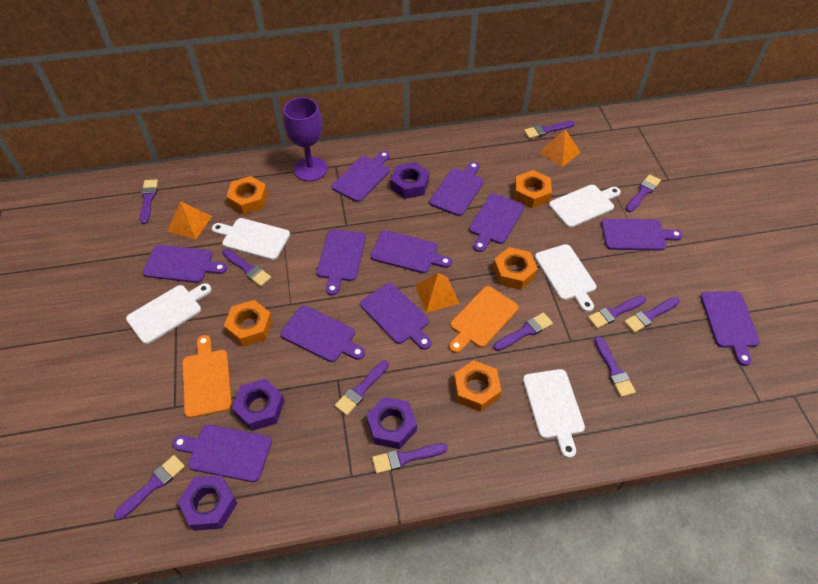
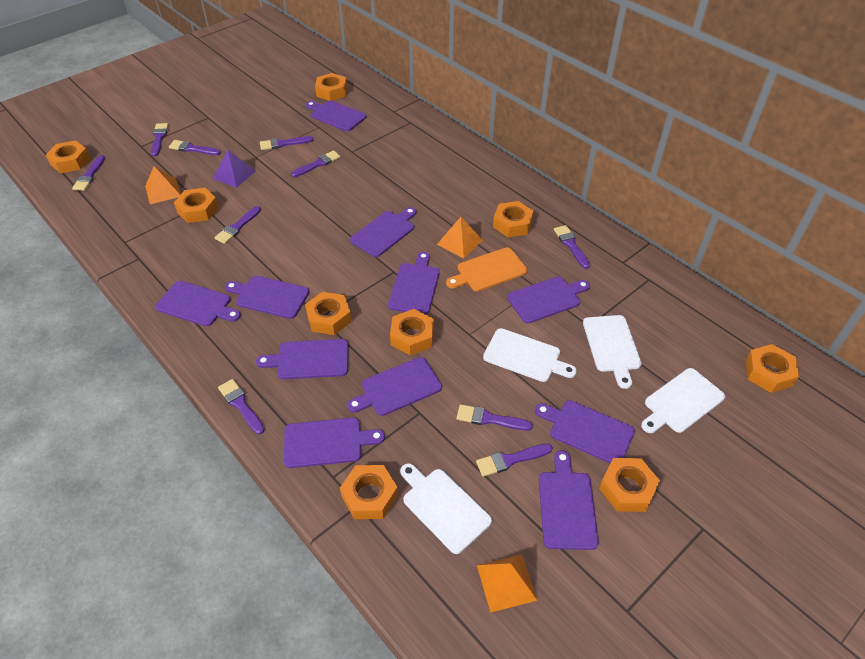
orange cutting board: [182,335,232,418] [449,286,519,353] = 2 -> [446,247,528,291] = 1
orange nut: [224,300,273,347] [226,176,268,214] [454,360,501,412] [493,247,538,290] [514,170,552,208] = 5 -> [46,141,90,173] [174,188,219,223] [305,292,352,335] [315,73,347,101] [340,465,398,519] [390,309,434,355] [493,201,534,237] [599,458,660,512] [745,344,799,393] = 9
purple brush: [114,455,185,520] [140,179,158,224] [222,249,271,286] [335,360,389,416] [372,443,447,474] [494,312,553,351] [524,121,575,139] [588,296,646,329] [594,336,636,397] [624,297,680,333] [625,174,661,212] = 11 -> [72,155,105,191] [151,123,168,156] [169,140,221,155] [214,206,261,244] [218,379,264,434] [260,136,313,150] [291,150,341,177] [456,404,533,431] [476,444,553,477] [554,225,590,269] = 10
purple goblet: [283,97,327,181] = 1 -> none = 0
purple nut: [178,475,237,531] [232,379,284,431] [366,397,417,449] [391,162,429,199] = 4 -> none = 0
purple pyramid: none = 0 -> [213,149,255,188] = 1
white cutting board: [126,283,211,344] [212,218,290,260] [523,369,585,458] [535,244,596,312] [549,185,621,228] = 5 -> [400,463,492,554] [483,328,577,382] [583,315,642,389] [641,368,725,433] = 4

